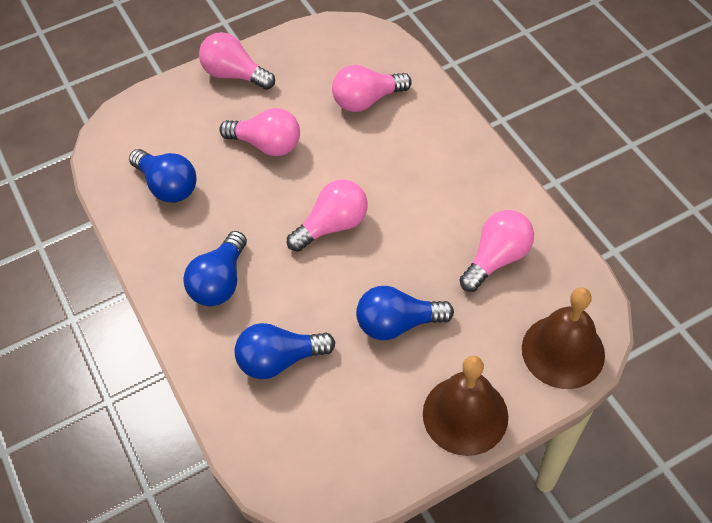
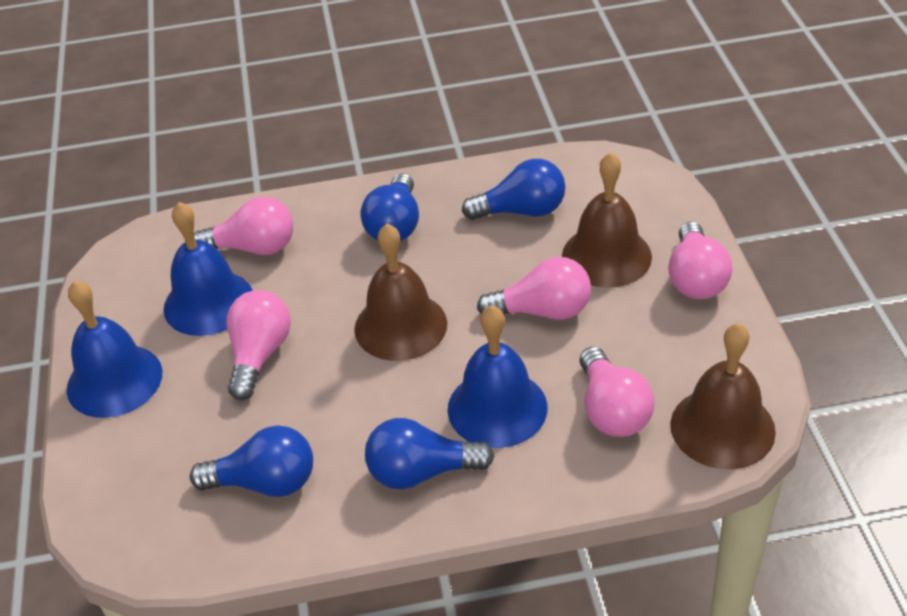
blue bell: none = 0 -> [67,280,162,418] [163,202,252,336] [447,305,548,448] = 3
brown bell: [423,355,508,456] [522,287,605,389] = 2 -> [354,224,447,361] [562,152,652,288] [670,323,776,469] = 3

